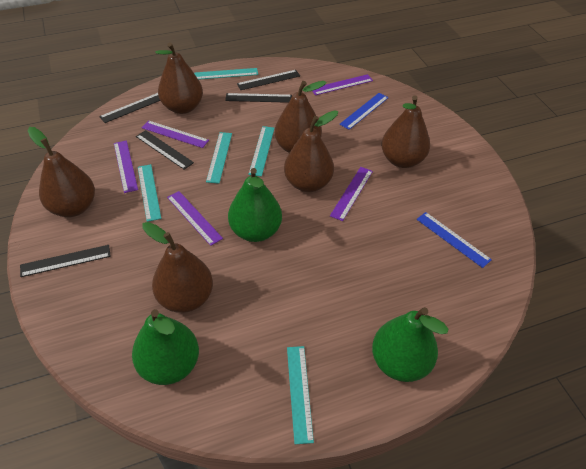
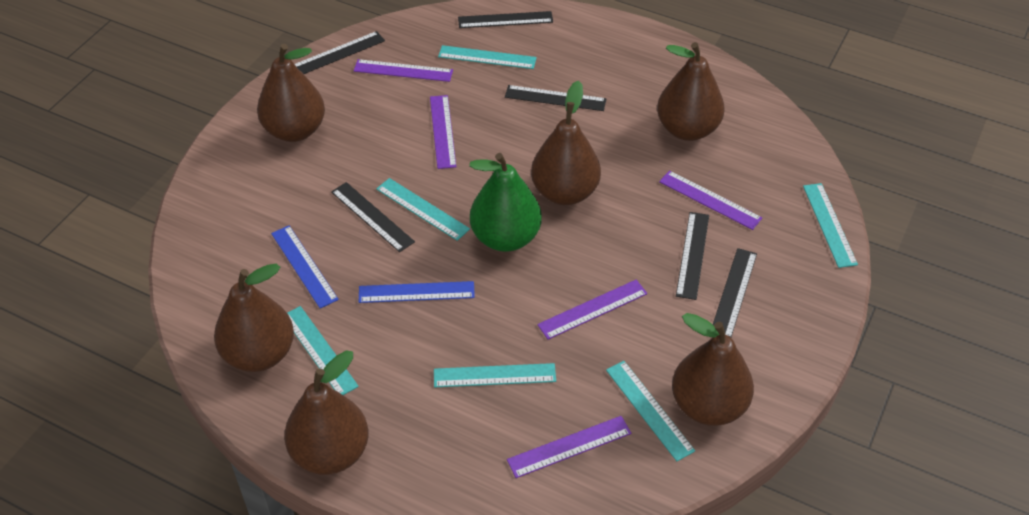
black ruler: [20,245,111,277] [99,93,160,123] [136,130,194,170] [225,93,292,103] [237,70,300,90] = 5 -> [295,31,385,74] [331,182,415,252] [458,11,553,28] [505,85,606,111] [676,212,709,300] [713,248,757,338] = 6
green pear: [132,309,199,385] [228,168,282,242] [372,307,448,382] = 3 -> [469,153,542,252] = 1
turquoise ruler: [138,164,161,222] [194,68,258,80] [206,132,232,184] [248,126,275,177] [287,346,314,444] = 5 -> [287,306,359,395] [376,178,470,241] [434,363,556,387] [438,45,537,69] [606,361,695,461] [803,183,858,268] = 6

